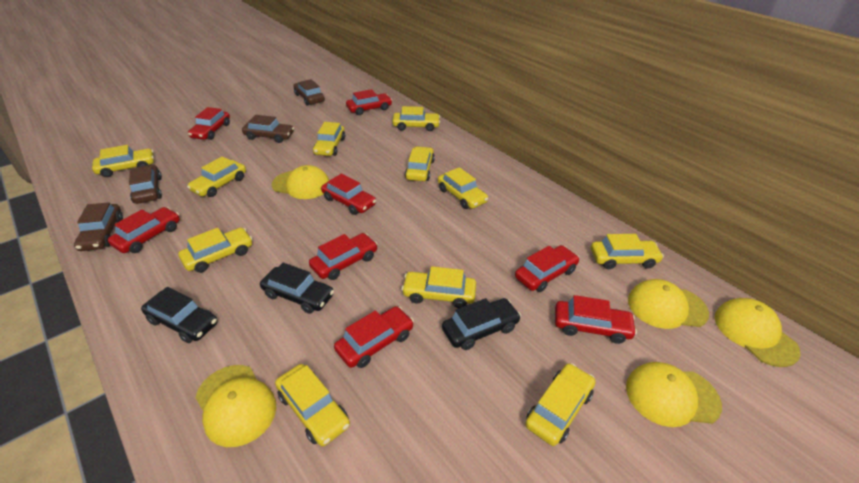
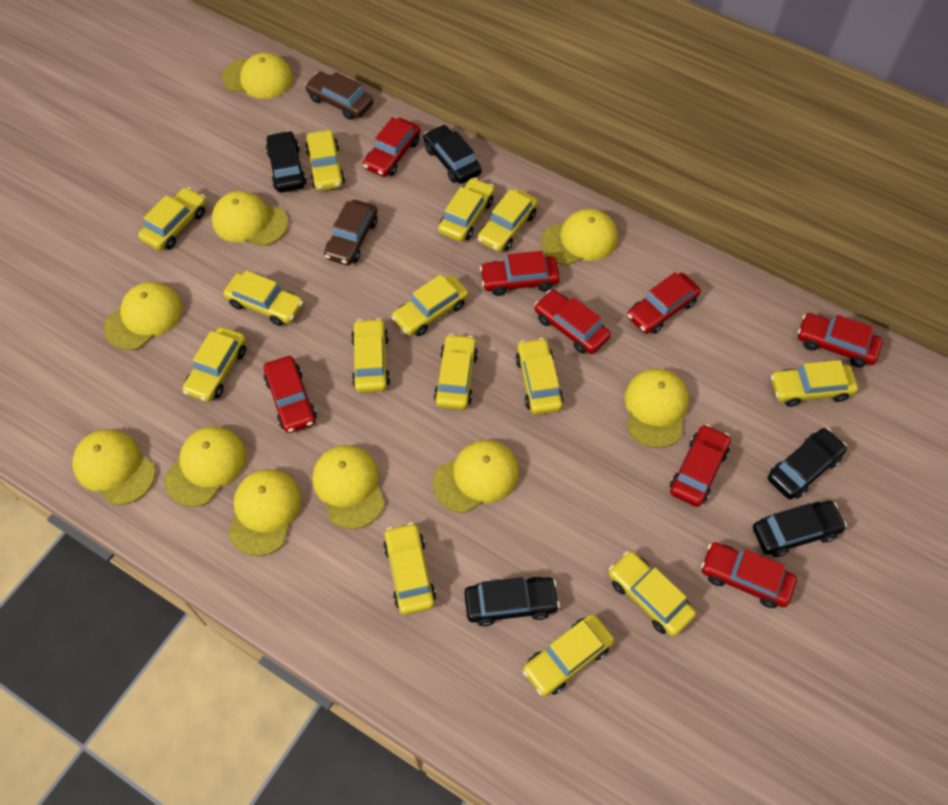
black car: [141,287,218,343] [260,263,334,314] [442,298,521,350] = 3 -> [266,131,306,193] [424,125,482,184] [464,576,560,626] [753,501,847,557] [768,428,847,499] = 5
brown car: [74,202,123,251] [129,165,162,204] [242,115,294,143] [293,79,325,106] = 4 -> [305,71,373,120] [324,200,377,265] = 2
yellow cap: [195,365,276,447] [272,165,329,199] [626,362,722,427] [628,279,709,329] [715,298,800,367] = 5 -> [72,429,156,505] [104,282,183,350] [164,426,246,507] [212,191,288,246] [222,53,293,99] [228,469,302,556] [312,445,385,529] [432,440,519,513] [541,209,618,265] [625,369,689,448] = 10
yellow car: [92,145,154,177] [178,228,253,273] [187,156,246,197] [275,364,350,446] [313,122,345,156] [392,106,440,131] [401,266,476,308] [405,146,435,181] [438,167,488,209] [525,363,596,446] [591,234,664,269] = 11 -> [138,187,206,251] [183,327,246,402] [223,270,303,326] [305,130,345,191] [351,318,390,393] [383,523,436,615] [391,274,468,336] [434,334,478,410] [438,178,494,242] [477,189,538,252] [516,338,564,415] [523,614,614,696] [609,551,696,637] [771,360,858,407] = 14

